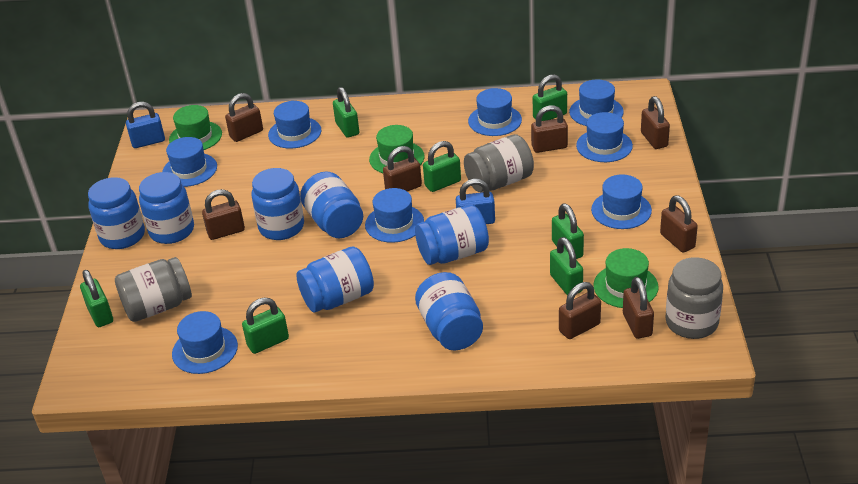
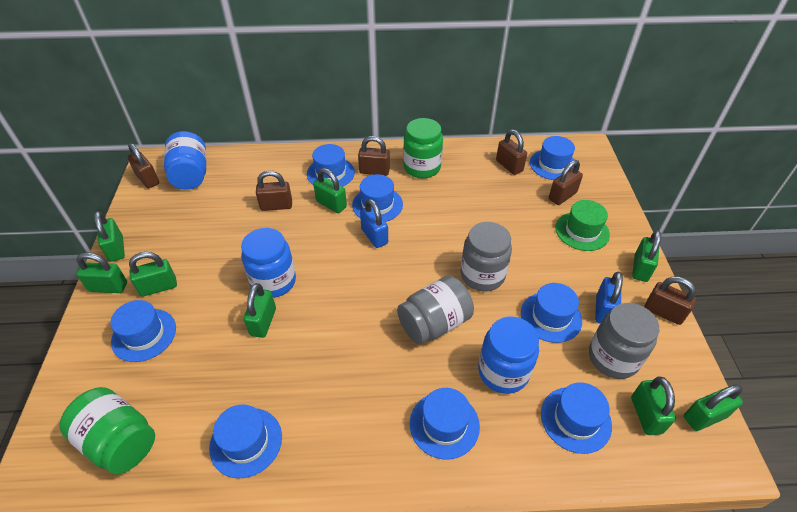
blue jar: [88,177,145,249] [139,172,194,244] [251,168,304,240] [296,246,374,313] [300,172,363,238] [415,205,489,265] [415,272,483,350] = 7 -> [164,131,207,190] [241,228,296,298] [478,317,539,394] = 3
brown padlock: [202,189,245,240] [225,93,263,142] [383,146,422,192] [531,105,568,153] [559,282,601,339] [623,277,654,339] [641,96,670,149] [660,195,698,253] = 8 -> [128,143,159,188] [256,170,292,211] [358,136,390,176] [496,129,527,175] [549,160,583,205] [645,276,696,325] = 6
green hat: [169,105,222,150] [369,125,424,173] [593,248,659,308] = 3 -> [555,200,610,251] = 1
green jar: none = 0 -> [59,387,155,474] [403,118,443,178] = 2
green padlock: [80,270,113,327] [242,297,289,354] [333,87,359,138] [423,141,461,192] [533,74,567,121] [550,237,583,295] [552,203,584,259] = 7 -> [76,252,127,293] [94,211,125,262] [129,252,177,297] [244,283,276,338] [313,168,347,213] [631,376,676,435] [632,230,661,282] [684,384,743,431] = 8

